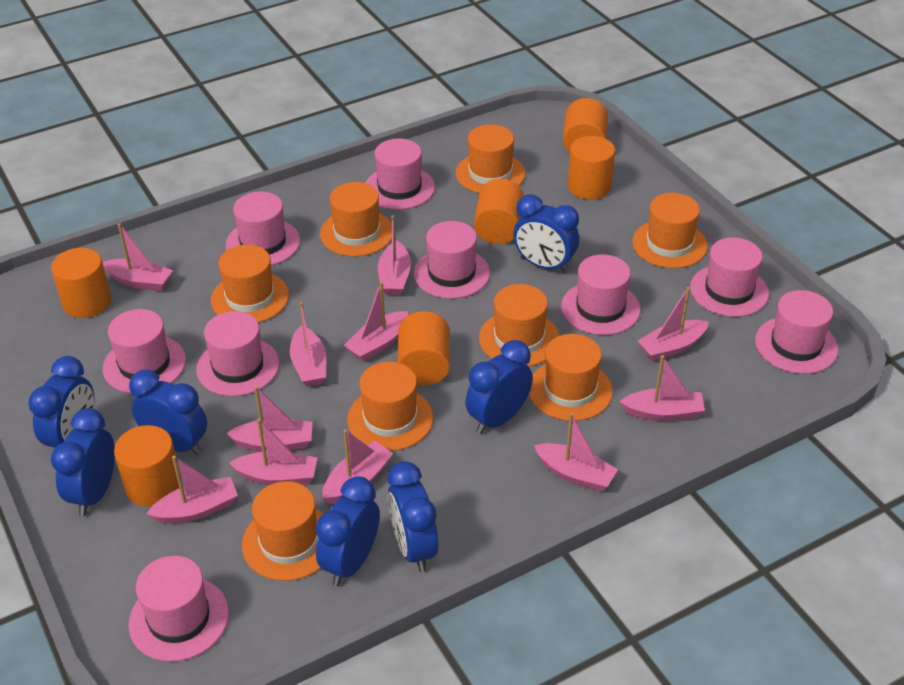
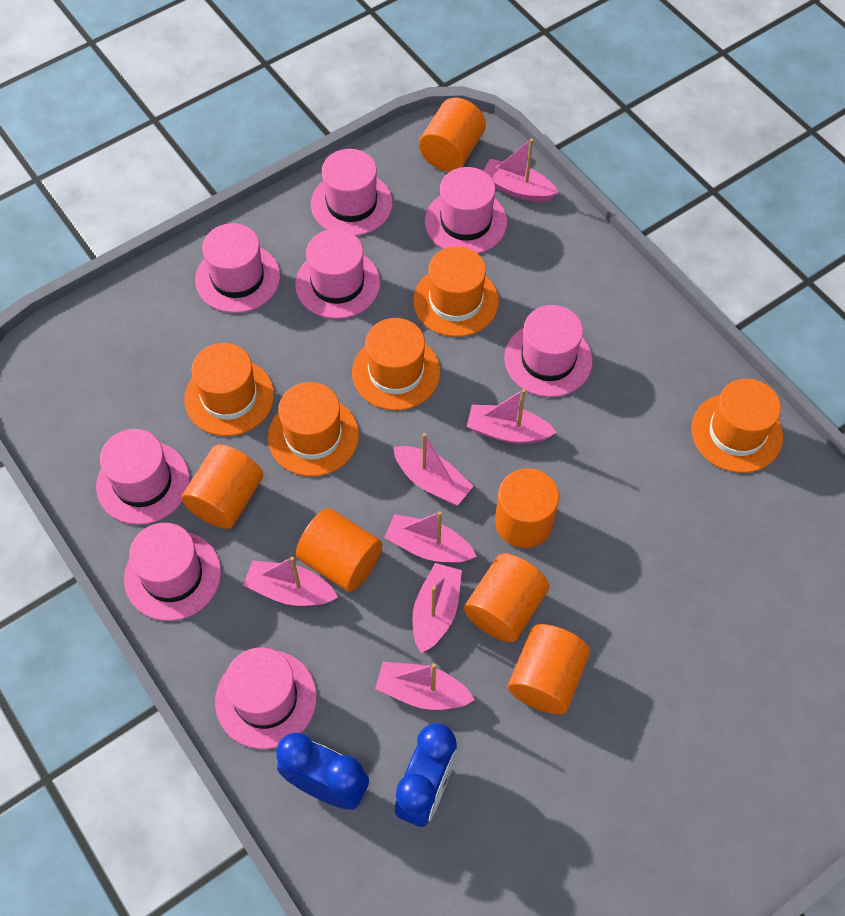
blue clock: [28,356,94,448] [51,408,115,516] [129,370,207,455] [316,476,380,586] [388,461,438,572] [465,340,533,434] [513,194,579,273] = 7 -> [276,732,369,810] [395,723,457,827] = 2
orange hat: [211,245,289,323] [242,481,324,581] [320,182,392,257] [347,362,433,451] [456,125,525,193] [479,284,559,367] [529,334,613,421] [632,193,708,268] = 8 -> [184,343,274,436] [268,382,359,476] [352,318,440,410] [413,246,499,337] [691,379,783,473] = 5
pink boat: [103,223,173,291] [147,455,238,524] [226,386,313,452] [229,419,317,485] [290,302,326,387] [322,429,394,504] [344,282,408,361] [378,215,411,295] [534,413,618,491] [619,355,705,421] [637,287,709,361] = 11 -> [243,556,338,606] [375,662,475,710] [384,511,477,563] [393,433,473,506] [412,563,462,653] [467,389,557,444] [483,138,559,202] = 7
pink hat: [103,309,186,393] [128,556,229,662] [196,311,279,396] [226,192,300,265] [366,139,435,210] [414,221,490,299] [561,254,640,335] [690,237,769,317] [755,290,838,374] = 9 -> [96,429,190,525] [124,523,221,621] [195,223,280,313] [215,647,317,749] [295,229,380,319] [311,149,393,236] [425,167,507,254] [504,305,593,397] = 8

